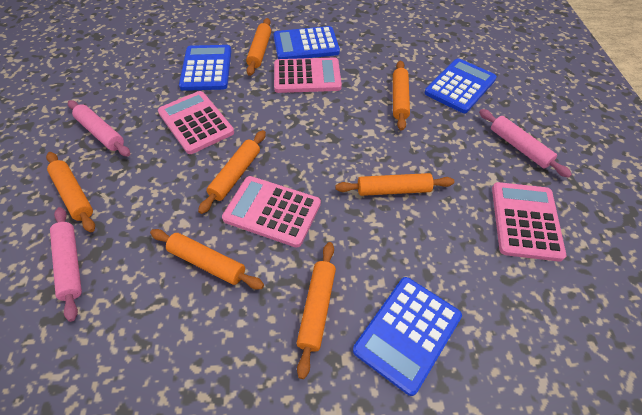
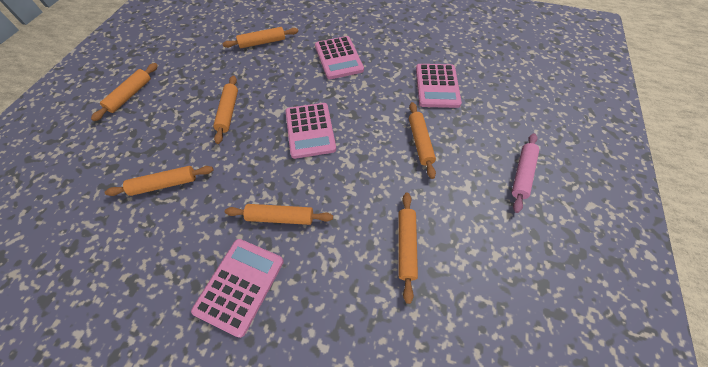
blue calculator: [179,45,231,91] [273,26,340,59] [353,277,462,396] [424,58,497,113] = 4 -> none = 0
pink rolling pin: [50,207,82,322] [68,100,130,157] [479,109,572,178] = 3 -> [512,133,539,213] = 1

